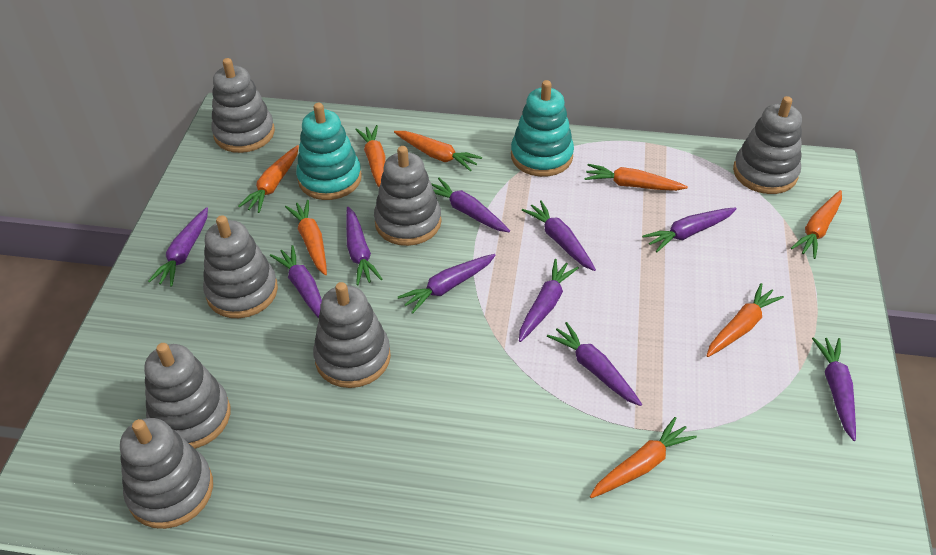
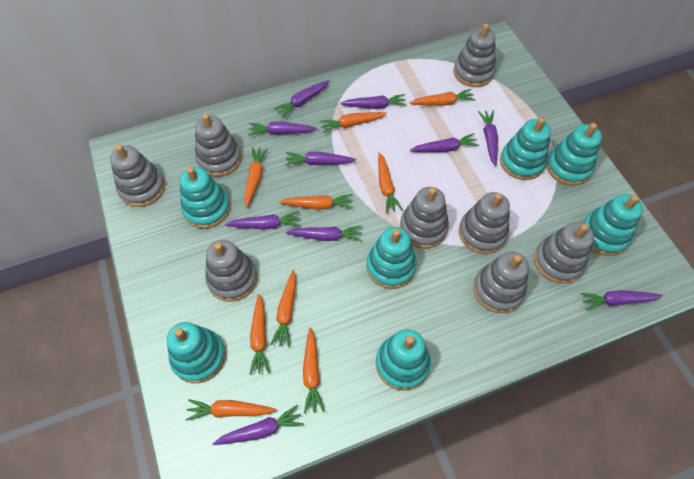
grey stacking toy: [120,418,213,529] [144,343,230,449] [203,215,278,318] [211,58,275,153] [313,282,391,388] [374,146,442,246] [733,96,802,194] = 7 -> [110,145,165,207] [195,114,242,177] [205,240,258,302] [400,187,449,249] [453,23,496,87] [459,192,510,254] [473,251,529,313] [534,222,594,284] = 8
orange carrot: [238,145,299,213] [285,200,327,275] [355,125,385,187] [394,131,482,171] [585,164,688,191] [590,417,697,498] [706,283,784,357] [791,190,842,259] = 8 -> [185,399,276,421] [244,147,268,207] [249,294,270,375] [270,270,296,347] [279,194,353,209] [303,328,325,414] [320,112,387,133] [378,152,403,213] [409,89,476,106] = 9
turquoise stacking toy: [296,103,362,200] [511,80,574,177] = 2 -> [167,322,226,383] [180,167,230,229] [366,227,417,289] [376,329,431,391] [500,117,551,180] [546,123,602,186] [582,194,643,256] = 7

